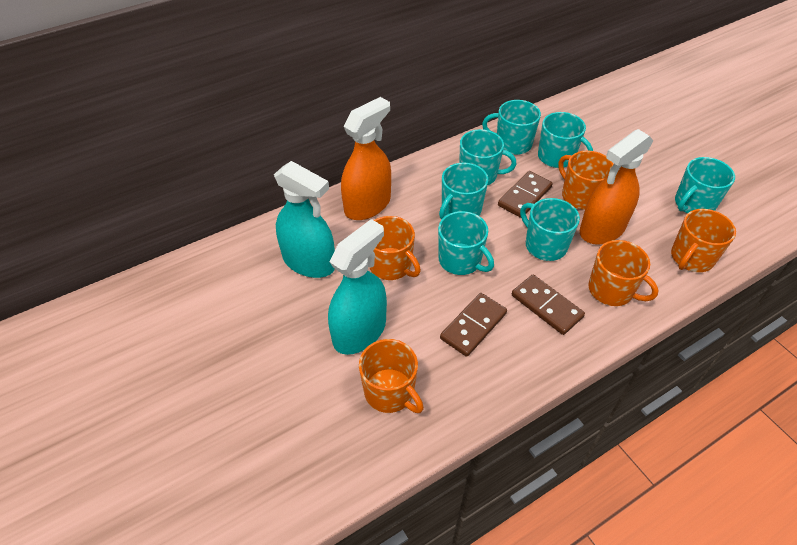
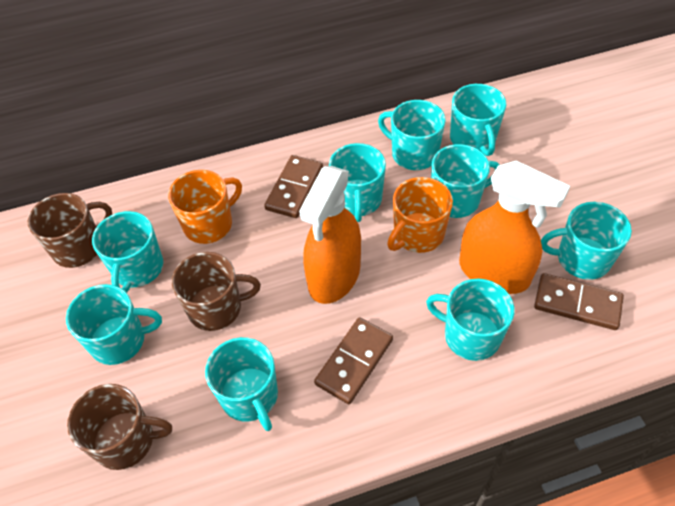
brown mug: none = 0 -> [28,193,112,268] [67,384,172,470] [172,252,261,331] = 3
orange mug: [359,339,424,413] [369,216,421,280] [558,151,613,210] [588,240,658,306] [671,209,736,272] = 5 -> [168,170,242,244] [387,177,453,253] = 2
turquoise mug: [438,211,494,275] [439,163,488,219] [459,129,516,185] [482,100,541,155] [520,198,580,261] [538,112,593,168] [675,157,735,214] = 7 -> [66,284,162,365] [92,211,163,293] [205,337,278,431] [329,143,386,222] [378,100,446,170] [426,279,515,361] [431,144,500,218] [450,84,506,156] [541,202,632,280] = 9
turquoise spray bottle: [274,161,335,278] [328,219,387,355] = 2 -> none = 0

